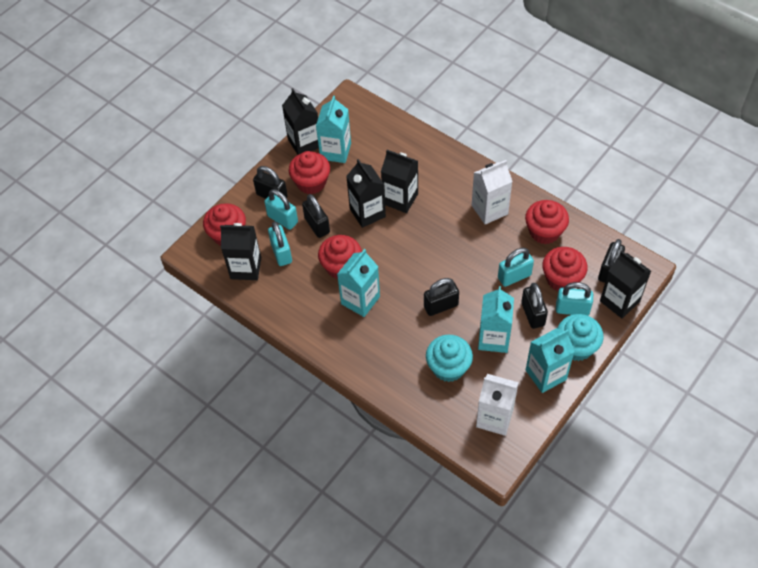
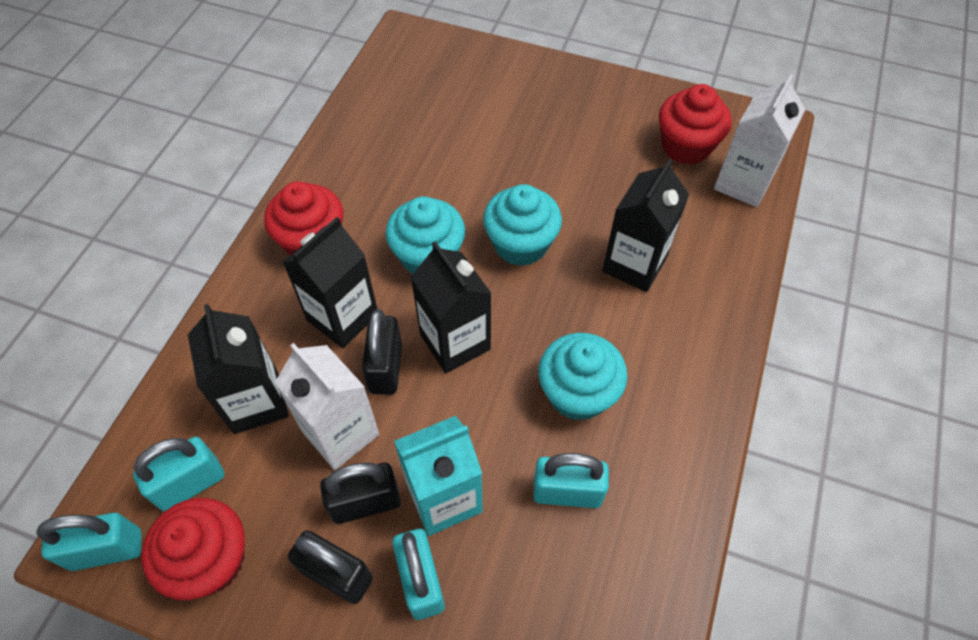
black carton: [220,223,261,280] [282,88,319,155] [346,159,386,228] [381,150,418,213] [600,251,651,318] = 5 -> [188,304,289,434] [283,217,377,348] [411,241,492,373] [602,159,689,292] = 4
black padlock: [253,166,288,199] [302,194,330,238] [424,278,459,316] [521,283,548,329] [598,239,625,283] = 5 -> [288,530,373,604] [320,463,401,524] [362,309,402,395] = 3
red cupcake: [203,203,246,246] [289,151,330,194] [318,235,362,279] [525,200,569,244] [542,247,588,291] = 5 -> [141,498,245,600] [264,181,343,255] [659,84,732,165] = 3
turquoise carton: [316,96,351,163] [337,249,380,317] [478,286,514,353] [526,328,575,393] = 4 -> [394,416,483,536] = 1
turquoise cupcake: [426,335,473,382] [557,314,604,361] = 2 -> [386,196,465,274] [483,184,562,266] [538,333,628,421] = 3

